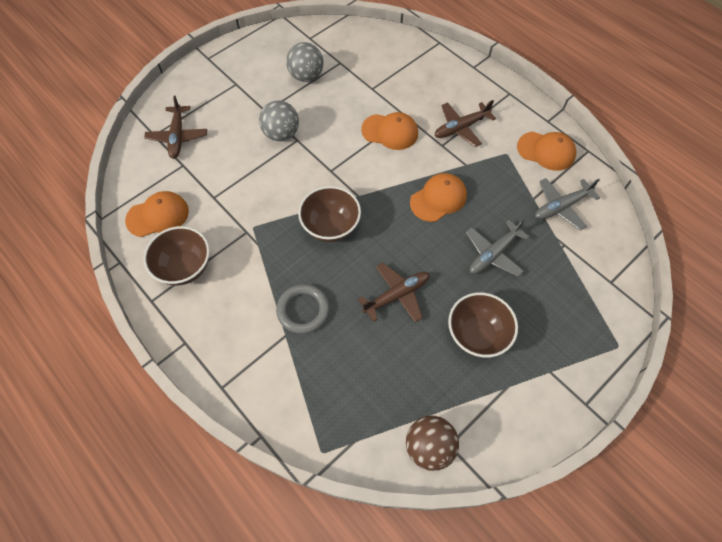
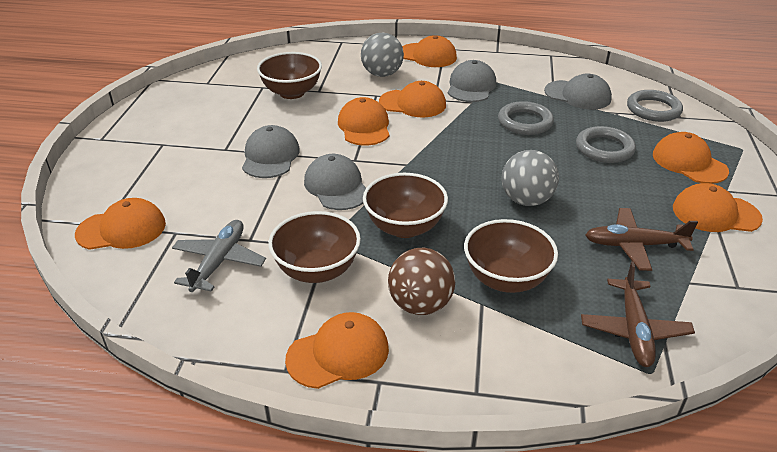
brown bowl: [144,226,210,285] [298,186,361,242] [448,292,518,358] = 3 -> [257,52,322,99] [268,211,361,283] [363,173,448,238] [464,219,558,293] = 4
brown plane: [144,96,207,159] [358,263,429,322] [435,100,496,147] = 3 -> [581,262,695,367] [585,208,698,271] = 2
grey cap: none = 0 -> [242,125,300,178] [304,154,366,210] [448,60,496,102] [544,73,612,110] = 4
grey plane: [466,219,529,277] [535,178,600,231] = 2 -> [172,220,266,292] = 1
grey ring: [276,284,330,334] = 1 -> [498,101,554,135] [576,126,636,163] [627,90,683,122] = 3
orange cap: [125,191,189,237] [361,112,418,150] [410,173,467,222] [517,132,576,171] = 4 -> [75,198,166,250] [285,312,389,389] [338,97,389,146] [379,81,446,118] [402,35,457,67] [653,132,729,184] [673,183,763,232] = 7

